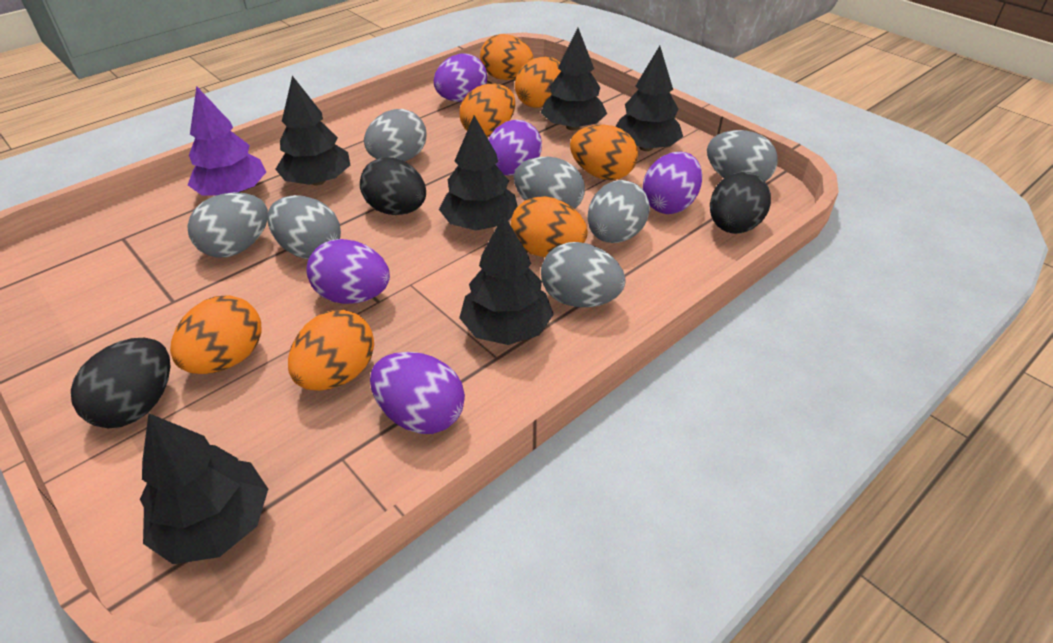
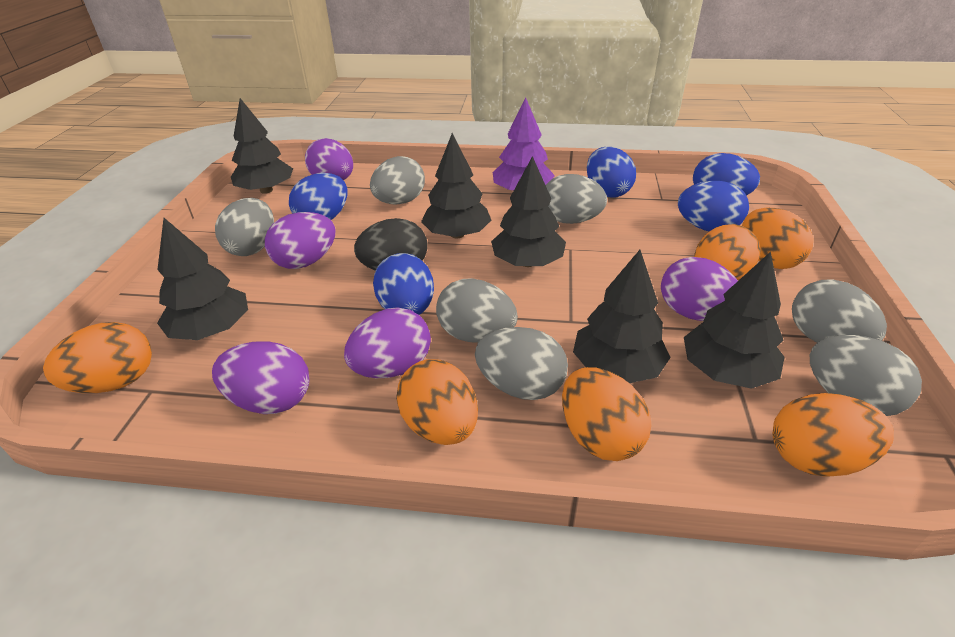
black egg: [71,338,171,428] [360,157,426,215] [710,172,771,234] = 3 -> [354,218,428,271] = 1
blue egg: none = 0 -> [289,173,348,220] [373,253,434,315] [587,147,636,198] [678,181,749,232] [693,153,760,196] = 5
orange egg: [170,295,262,374] [288,310,374,391] [459,83,515,137] [480,34,533,80] [511,196,588,257] [515,57,561,108] [570,125,638,180] = 7 -> [43,322,152,393] [396,359,478,445] [562,367,651,461] [694,224,761,280] [742,208,813,269] [773,393,894,477] = 6

